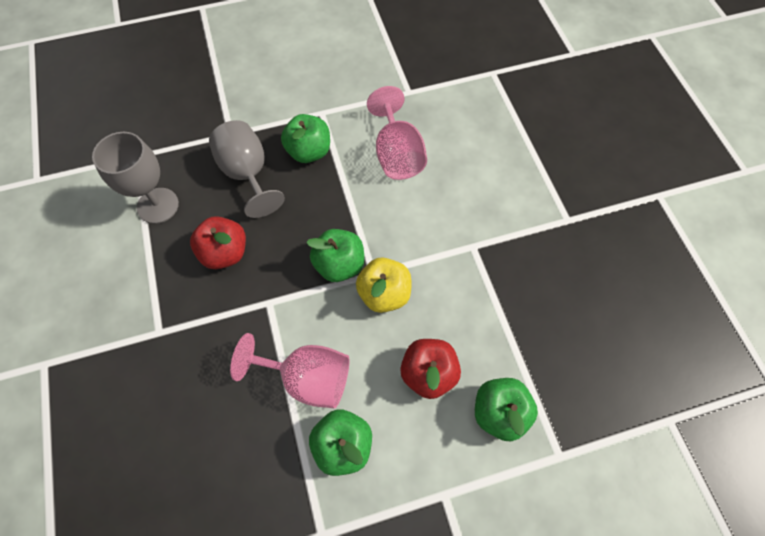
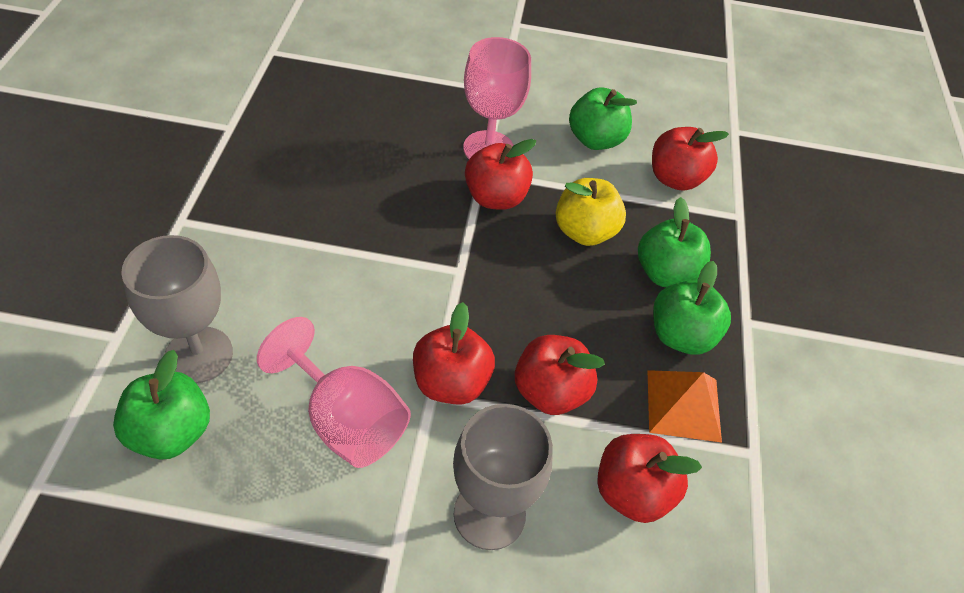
orange pyramid: none = 0 -> [648,370,722,443] = 1
red apple: [190,216,246,269] [400,339,461,399] = 2 -> [413,302,495,405] [465,139,536,210] [515,335,605,415] [597,434,702,523] [652,127,729,191] = 5

